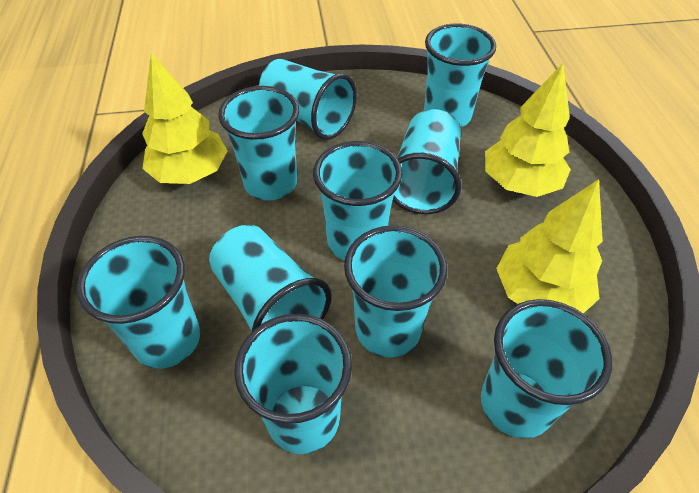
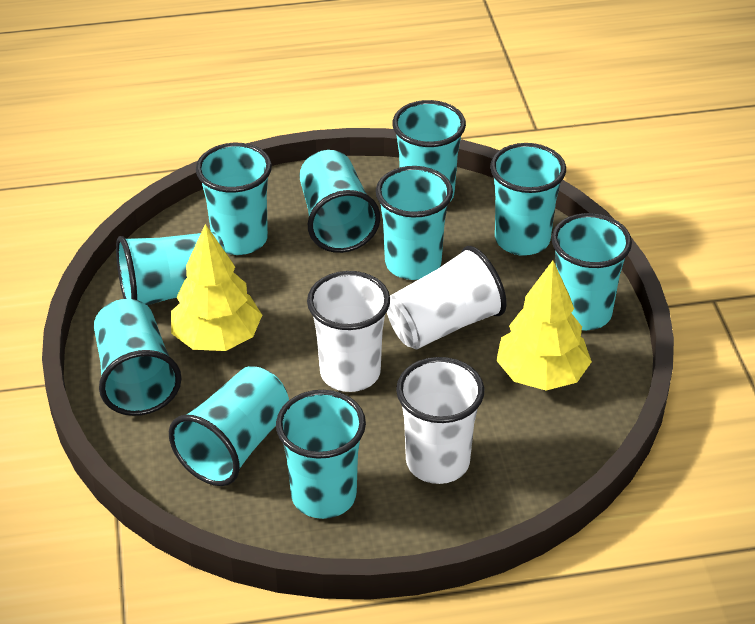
white cup: none = 0 -> [307,271,390,392] [387,246,507,349] [396,357,484,484] = 3
yellow tree: [142,53,228,184] [485,63,571,197] [496,179,603,313] = 3 -> [171,224,262,351] [496,261,592,390] = 2

